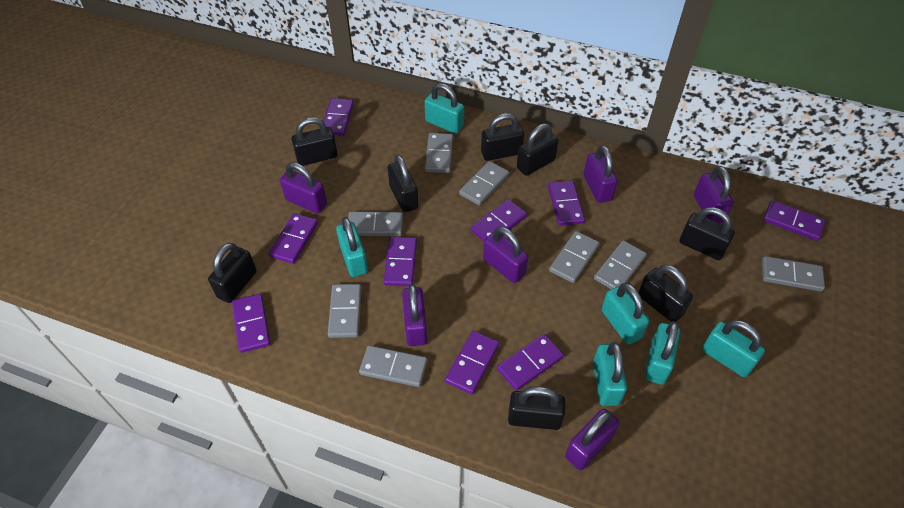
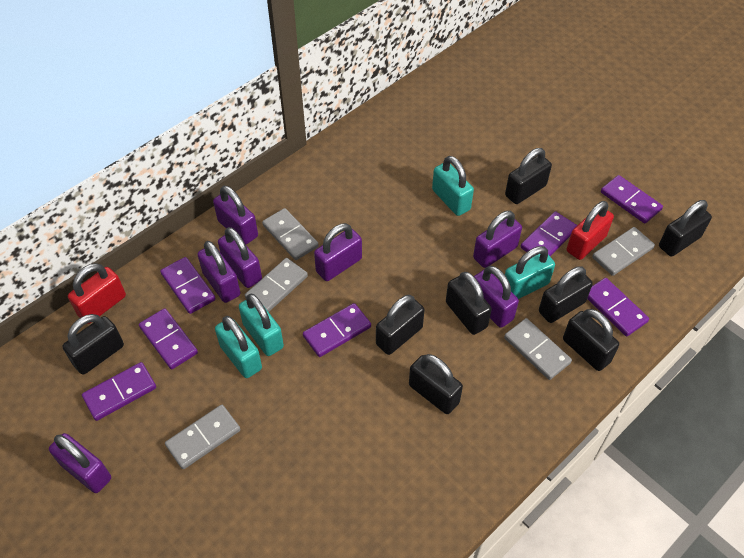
grey domino: [328,284,362,338] [348,211,403,236] [359,345,428,387] [425,133,453,173] [459,161,509,206] [549,231,599,283] [594,240,647,289] [762,256,825,292] = 8 -> [165,405,240,469] [245,258,308,312] [262,208,319,260] [504,318,572,380] [592,227,655,276] = 5
purple domino: [232,294,270,353] [269,213,318,264] [324,98,354,136] [384,237,417,286] [445,331,499,395] [471,199,527,241] [497,334,564,391] [548,180,585,226] [763,200,825,241] = 9 -> [82,362,156,421] [139,308,198,369] [160,257,216,314] [303,303,371,357] [520,211,577,256] [587,278,649,336] [601,175,663,224] = 7
purple padlock: [280,162,327,214] [402,284,427,346] [483,227,528,283] [565,409,620,470] [584,145,618,203] [694,166,734,223] = 6 -> [49,433,111,493] [197,241,241,303] [213,186,258,245] [218,227,262,288] [314,223,362,281] [473,211,522,268] [474,266,519,328] = 7
red padlock: none = 0 -> [68,263,126,324] [567,201,614,260] = 2
turquoise padlock: [336,217,368,277] [424,83,464,134] [593,342,627,406] [602,283,649,344] [645,321,680,385] [702,320,765,377] = 6 -> [215,316,262,378] [239,294,284,356] [432,156,474,216] [505,246,555,299] = 4

